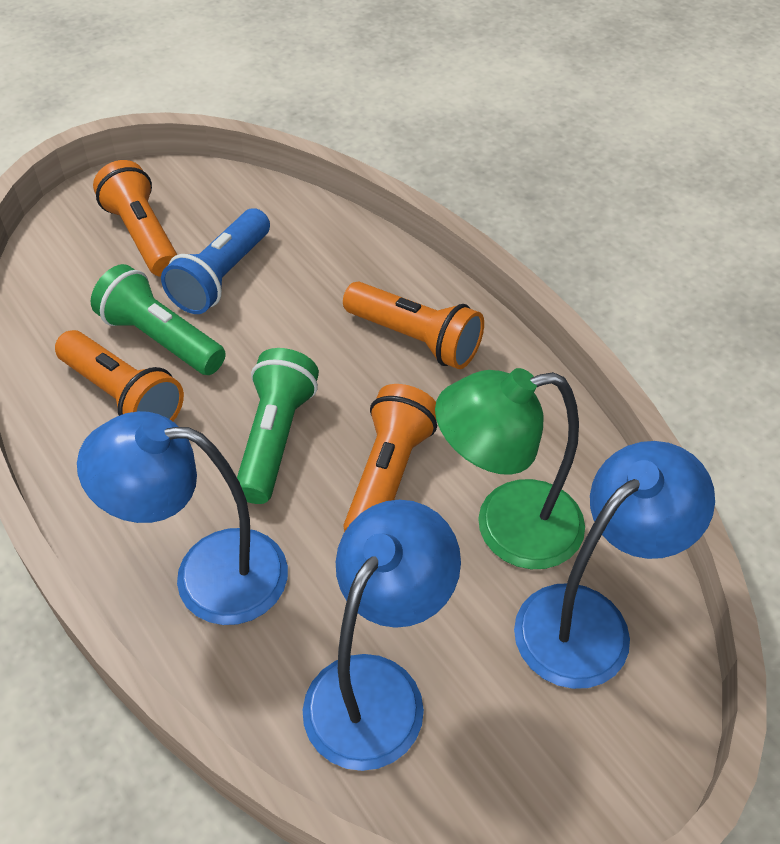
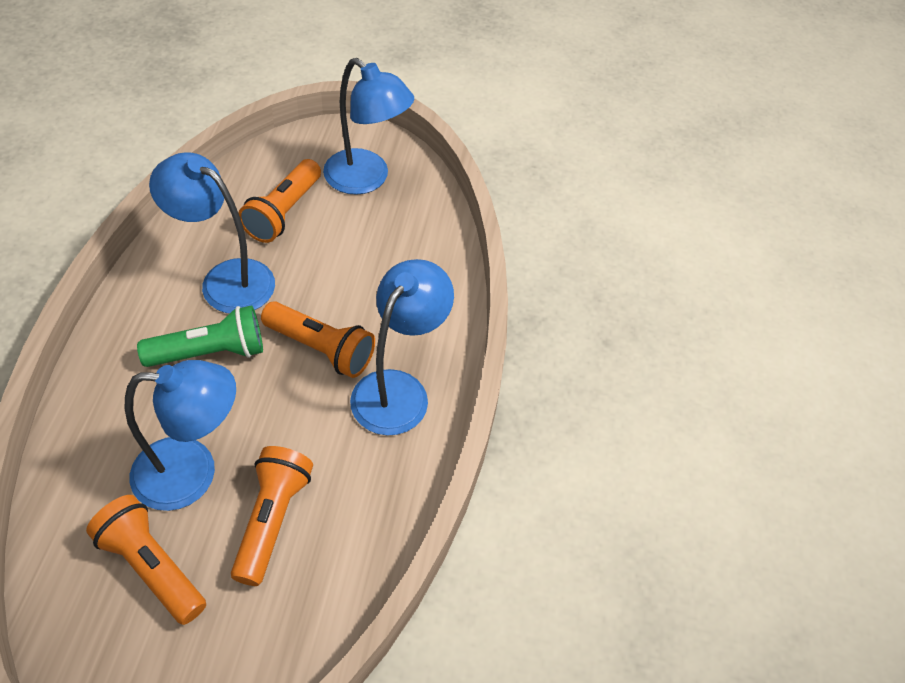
blue flashlight: [161,208,270,314] = 1 -> none = 0
blue lamp: [77,411,288,625] [303,500,461,771] [514,441,715,689] = 3 -> [125,360,236,511] [149,152,275,314] [323,58,414,195] [350,259,454,436] = 4
green flashlight: [91,264,226,375] [237,348,319,504] = 2 -> [137,305,263,367] = 1
green lamp: [435,368,585,569] = 1 -> none = 0

